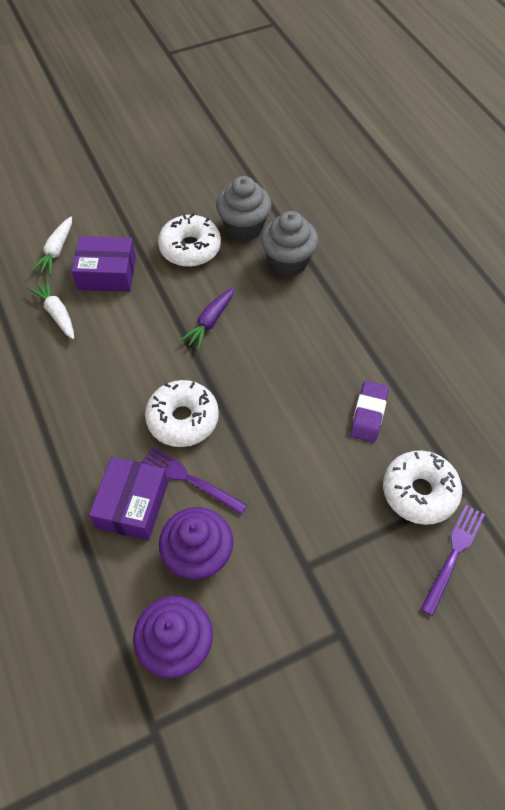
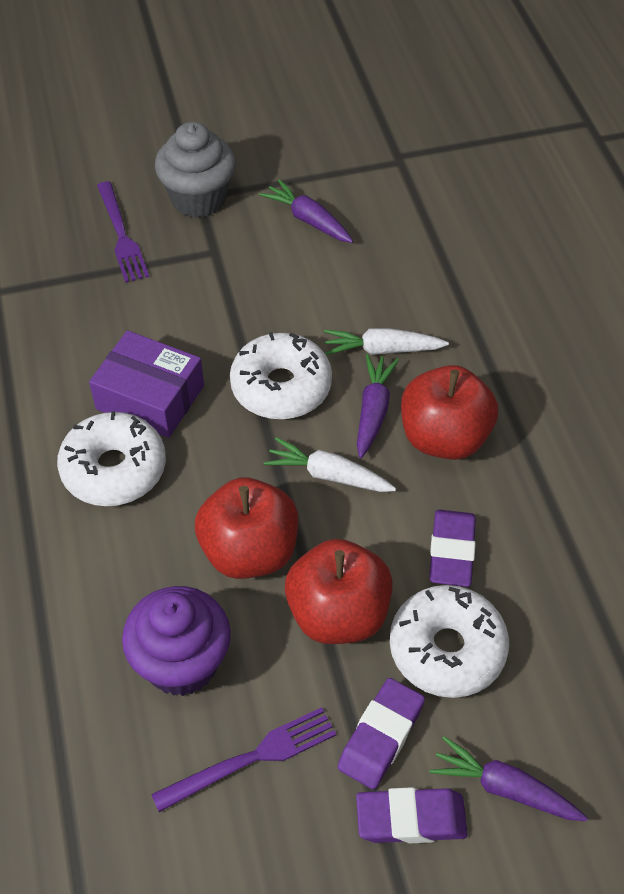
grey cupcake: [216,176,272,241] [261,211,318,277] = 2 -> [155,122,236,218] = 1
purple box: [71,236,136,292] [89,457,168,541] = 2 -> [89,330,204,438] = 1
purple carrot: [180,288,235,350] = 1 -> [259,179,353,243] [357,354,399,458] [429,736,588,821] = 3
purple cupcake: [133,596,213,678] [159,507,233,580] = 2 -> [122,586,231,696] = 1
purple eraser: [350,381,389,443] = 1 -> [338,678,425,789] [356,787,468,843] [429,510,476,587] = 3
red apple: none = 0 -> [195,478,298,579] [285,539,393,644] [401,365,498,460] = 3

